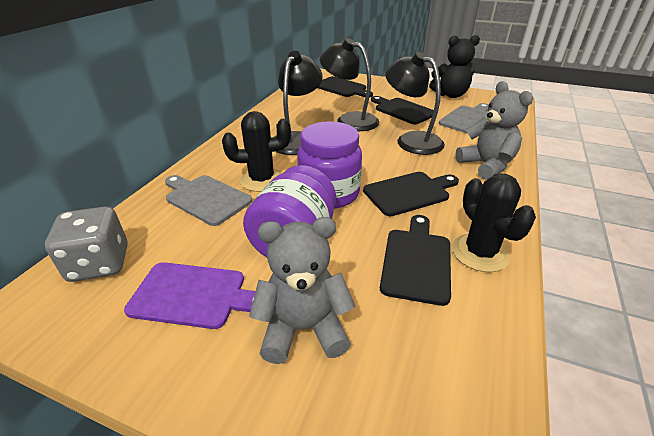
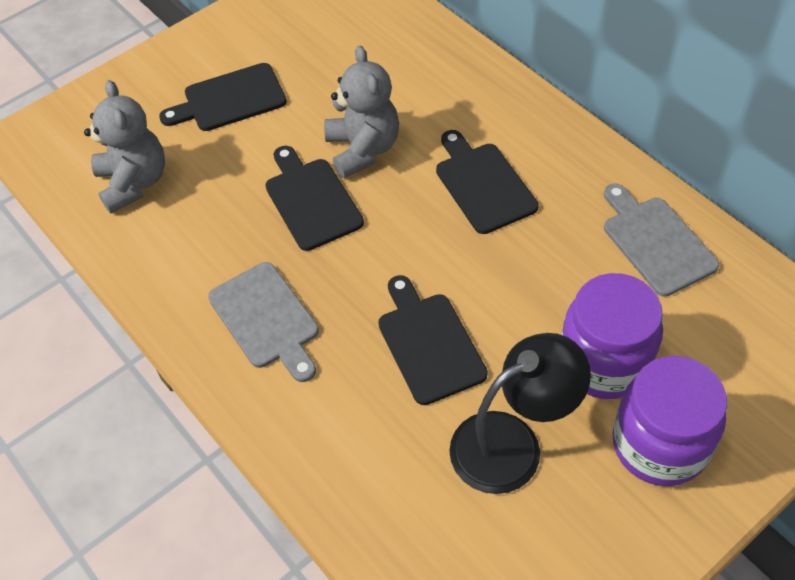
black cactus: [222,111,291,192] [452,174,536,272] = 2 -> none = 0
black lamp: [275,51,323,155] [320,38,379,131] [385,52,445,155] = 3 -> [449,333,591,494] = 1
black teddy bear: [429,35,480,98] = 1 -> none = 0
grey dice: [45,207,127,282] = 1 -> none = 0
purple cutting board: [124,262,255,329] = 1 -> none = 0

